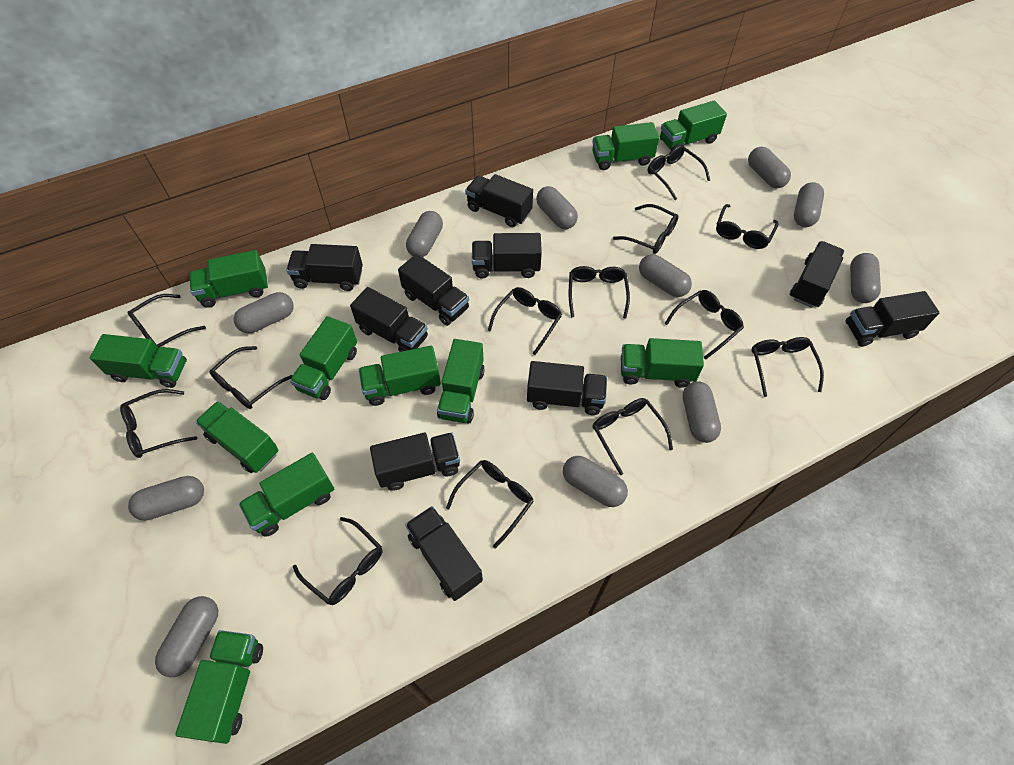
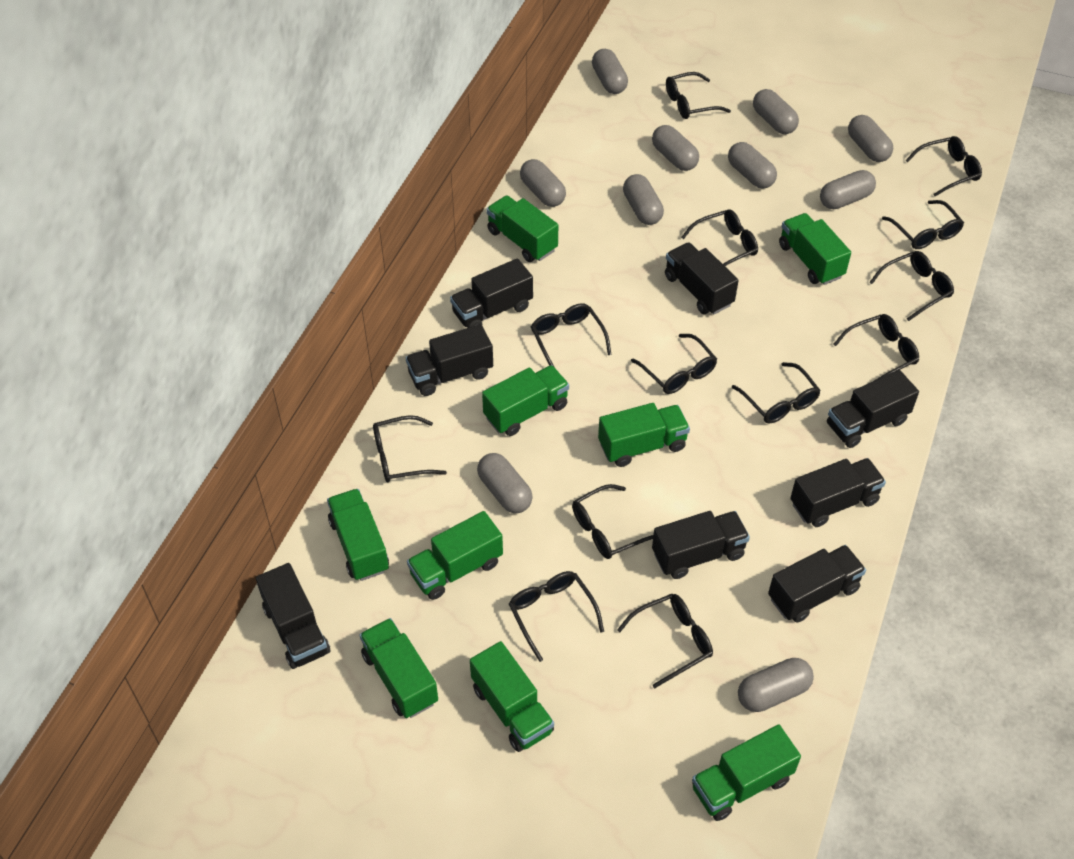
black truck: [286,244,363,291] [350,287,428,352] [370,433,460,491] [398,254,469,326] [405,506,483,601] [465,174,533,227] [472,233,542,279] [527,361,607,415] [790,241,844,308] [846,291,939,347] = 10 -> [256,563,330,669] [406,324,493,396] [450,258,533,328] [652,511,750,579] [665,242,739,315] [768,545,866,623] [790,458,886,527] [827,370,919,448] = 8
green truck: [90,334,187,388] [175,630,263,744] [189,250,268,308] [195,401,279,473] [239,453,334,537] [290,316,357,400] [359,346,441,406] [437,339,485,423] [592,122,659,170] [621,338,704,388] [660,100,727,151] = 11 -> [327,489,389,581] [360,618,438,718] [407,511,503,600] [470,641,554,752] [482,365,569,436] [486,195,558,262] [598,403,690,467] [692,724,801,821] [779,213,851,285] = 9
grey capsule: [128,476,204,521] [155,596,218,677] [234,292,293,333] [406,211,443,257] [536,186,578,229] [563,456,628,507] [639,254,692,297] [683,381,721,443] [748,147,791,188] [794,182,824,227] [850,253,881,303] = 11 -> [477,453,533,513] [520,159,566,207] [592,49,628,94] [623,174,664,225] [652,125,699,171] [728,142,777,188] [738,658,814,712] [753,89,799,134] [820,170,876,209] [848,115,893,162] = 10

